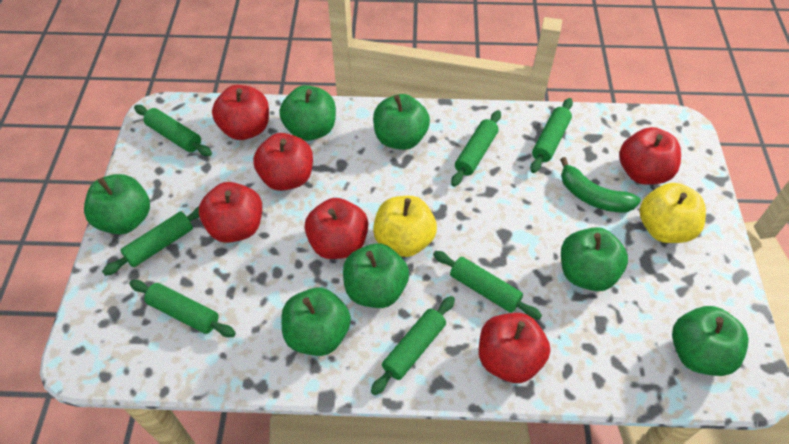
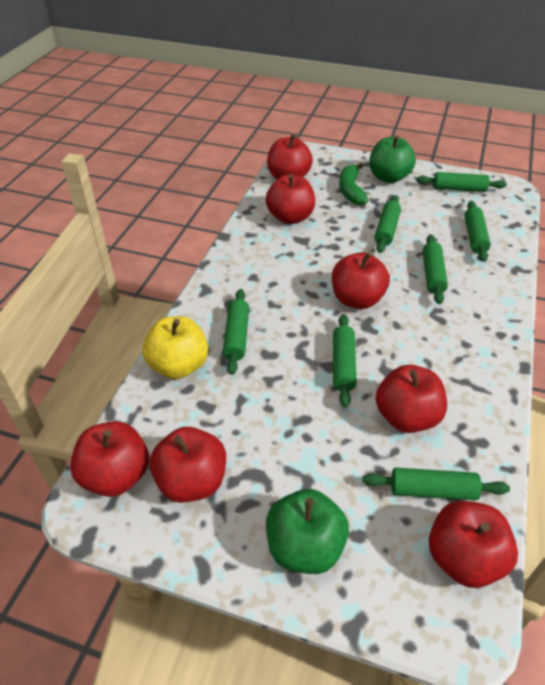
green apple: [84,174,150,234] [279,85,336,141] [282,288,351,356] [343,243,409,308] [373,94,430,150] [561,227,628,291] [672,306,748,376] = 7 -> [266,489,349,574] [369,135,416,183] = 2
red apple: [199,182,262,243] [212,85,269,140] [253,133,313,191] [305,198,368,259] [479,313,550,383] [619,127,681,184] = 6 -> [70,421,149,497] [150,427,226,503] [266,174,315,224] [267,134,313,179] [332,252,390,309] [376,365,447,433] [429,500,518,588] = 7
yellow apple: [373,196,437,257] [640,183,706,243] = 2 -> [143,316,208,379] = 1

